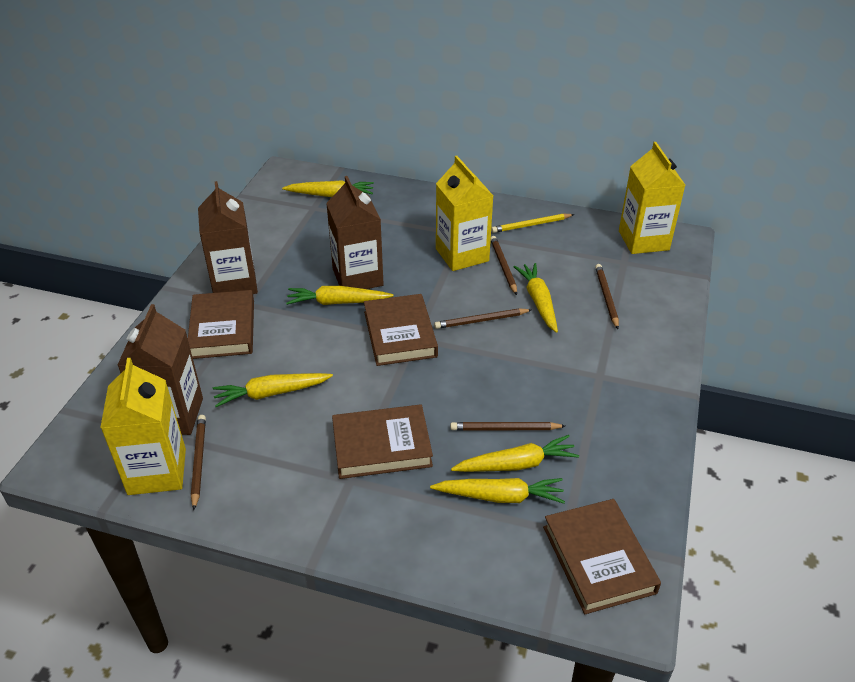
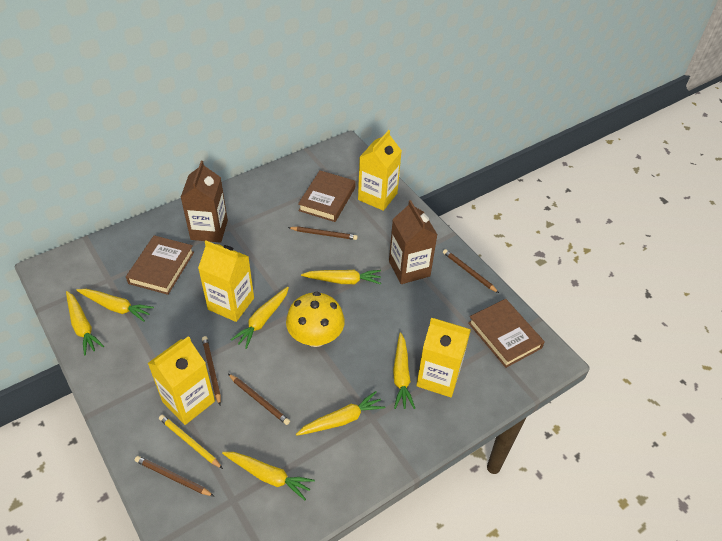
brown book: [188,290,254,359] [332,405,433,479] [364,294,438,366] [543,499,661,614] = 4 -> [126,235,194,295] [298,170,356,222] [468,299,545,368] = 3
brown carton: [118,304,203,435] [198,181,258,294] [326,176,384,289] = 3 -> [181,161,228,243] [389,200,437,284] = 2
yellow carrot: [213,373,333,407] [282,180,374,197] [286,286,393,305] [430,478,565,504] [451,435,579,472] [514,263,558,333] = 6 -> [66,291,104,355] [76,289,154,322] [222,452,315,500] [231,287,289,349] [296,391,385,436] [301,270,381,284] [393,333,415,409] = 7
yellow carton: [100,358,186,495] [436,156,493,271] [619,142,685,254] = 3 -> [148,336,215,425] [198,241,254,322] [358,130,402,211] [416,318,471,397] = 4
yellow mushroom: none = 0 -> [286,292,345,347] = 1

